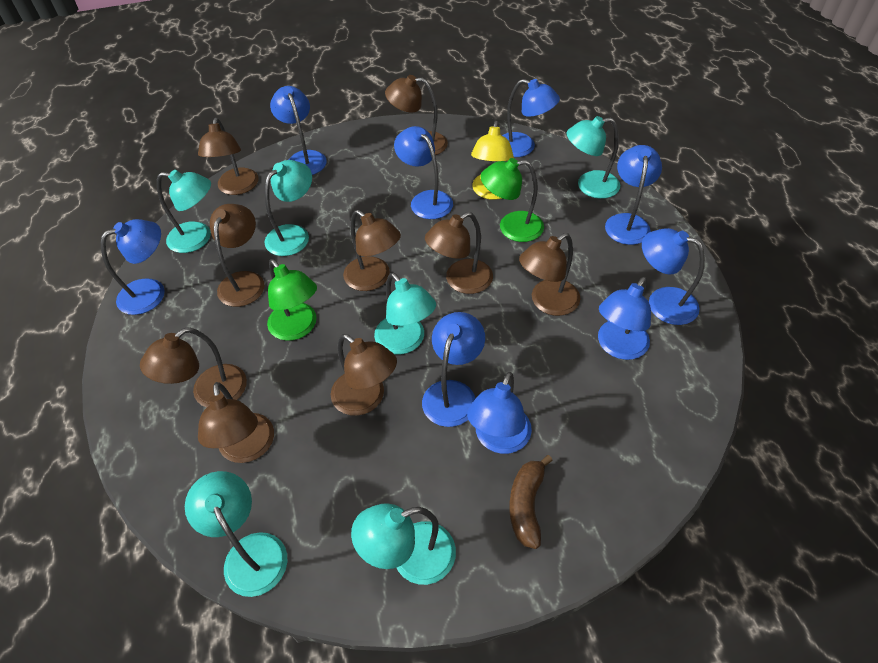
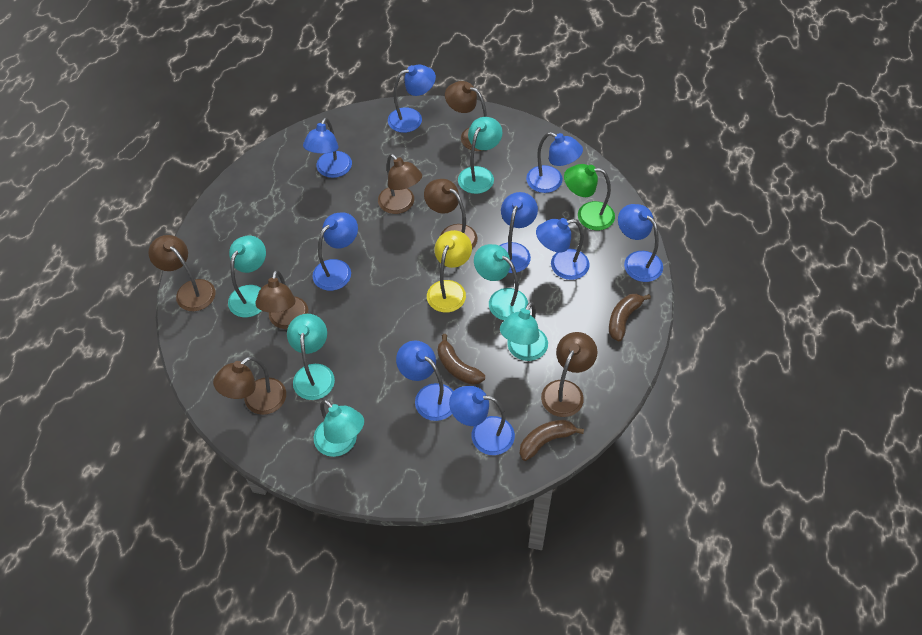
brown banana: [509,455,553,549] = 1 -> [438,334,485,385] [520,420,584,461] [609,294,651,341] = 3
brown lamp: [140,327,247,407] [198,118,259,195] [198,382,274,463] [210,204,264,307] [331,334,397,416] [343,210,401,291] [385,75,448,155] [425,212,493,294] [519,233,580,316] = 9 -> [148,235,216,311] [213,356,286,415] [255,270,308,329] [378,154,422,214] [424,179,478,249] [445,81,487,151] [541,332,598,417] = 7
green lamp: [267,259,317,341] [481,158,544,242] = 2 -> [564,164,615,230] = 1

